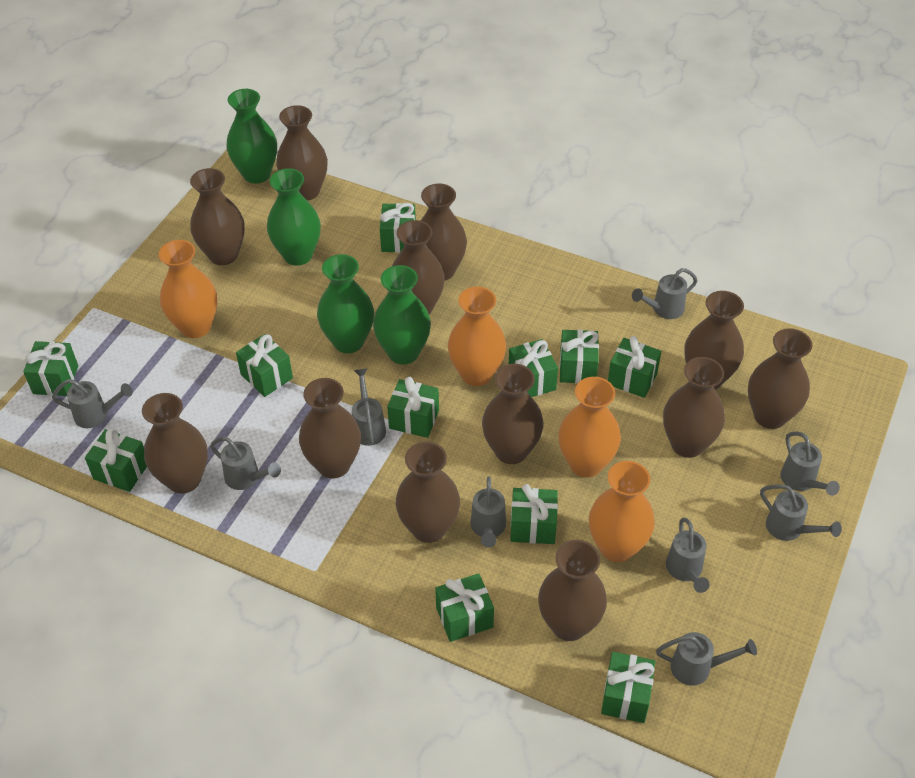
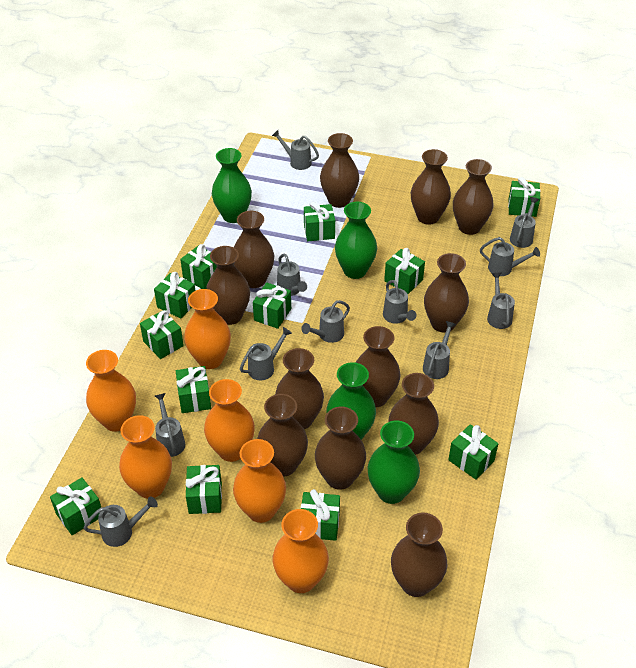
green gift: [23,341,78,396] [85,428,147,492] [236,334,293,397] [380,203,416,253] [387,377,439,438] [435,573,494,642] [509,339,558,397] [510,484,558,544] [559,330,599,384] [601,652,656,723] [608,336,661,398] = 11 -> [50,477,101,535] [140,310,184,359] [154,272,195,319] [176,366,211,413] [180,244,217,289] [186,465,222,514] [253,283,291,329] [301,489,340,541] [304,202,335,241] [384,248,425,294] [448,424,498,480] [508,177,540,217] = 12
grey watering can: [52,379,133,428] [210,437,281,490] [352,368,386,446] [470,476,506,548] [632,268,698,319] [656,632,757,686] [666,518,710,593] [760,484,842,541] [780,431,840,496] = 9 -> [83,496,158,547] [155,393,185,457] [240,327,292,380] [272,130,319,170] [277,254,307,296] [301,300,350,343] [383,280,417,324] [423,321,456,379] [480,237,540,276] [487,272,515,329] [510,197,539,248] = 11
orange vase: [159,240,217,338] [448,287,506,386] [558,377,621,478] [589,461,655,562] = 4 -> [86,350,136,432] [119,415,172,499] [184,289,231,369] [204,379,255,462] [233,439,286,523] [273,509,329,593] = 6

